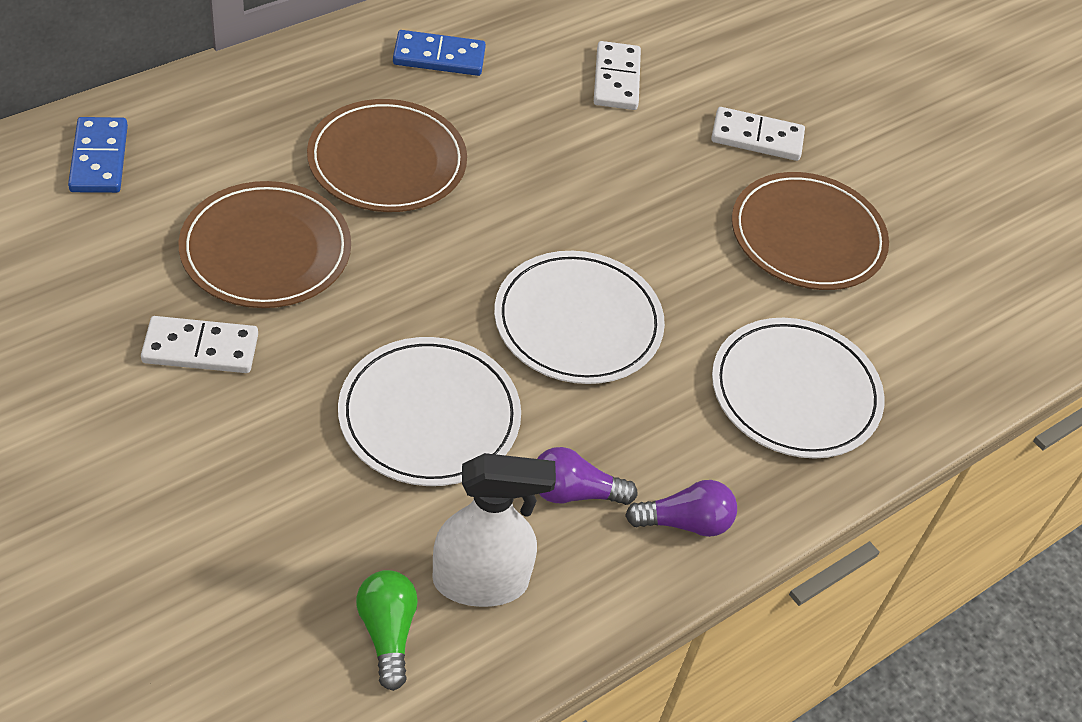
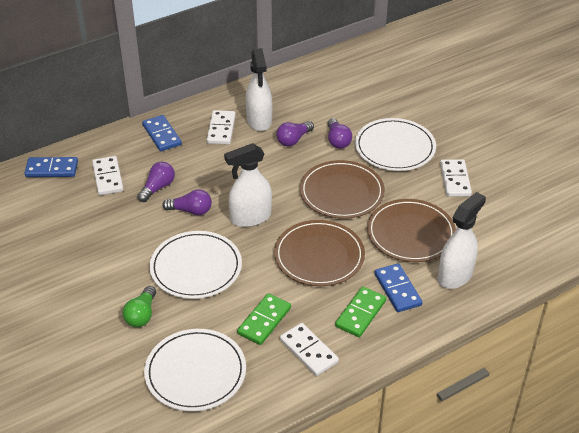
blue domino: [68,117,128,193] [393,30,486,76] = 2 -> [24,157,78,177] [142,115,182,151] [375,263,422,312] = 3
green domino: none = 0 -> [237,293,291,345] [335,286,386,337] = 2
purple light bulb: [537,447,638,505] [625,480,737,537] = 2 -> [137,162,175,202] [162,189,212,215] [276,121,314,146] [327,118,352,149] = 4
white domino: [141,316,258,373] [594,41,641,110] [711,107,805,161] = 3 -> [92,156,124,195] [207,110,236,145] [280,323,339,376] [440,159,472,197] = 4
white spray bottle: [433,453,556,607] = 1 -> [224,143,272,227] [246,48,272,131] [438,192,486,289] = 3

